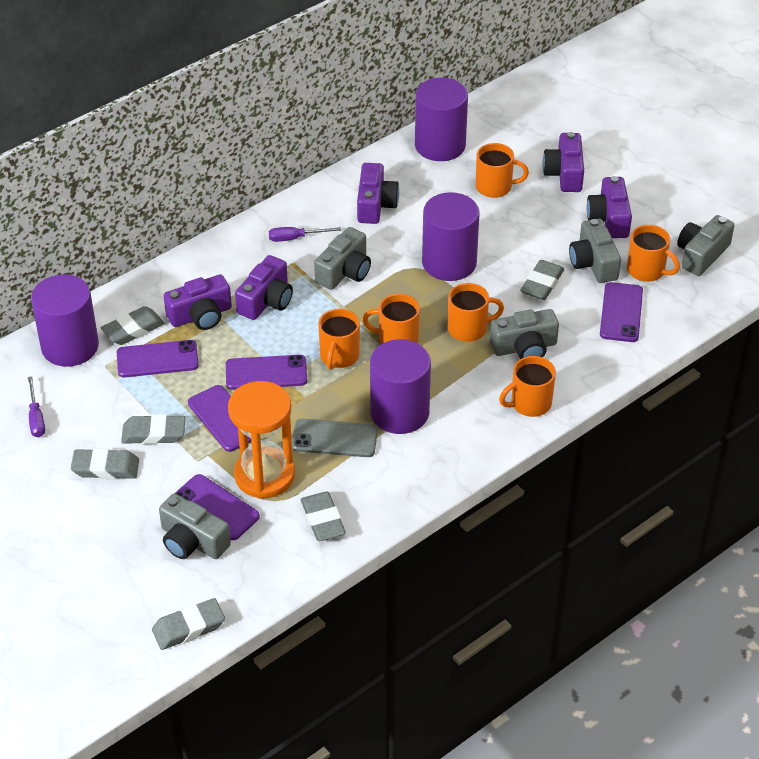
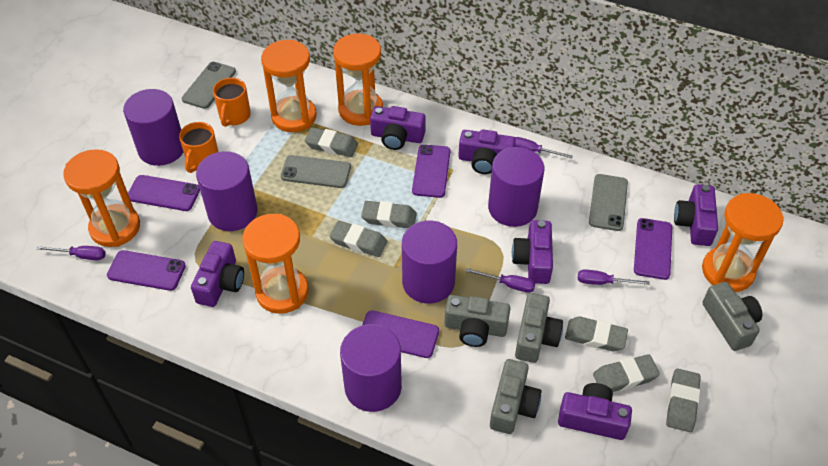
grey camera: [159,493,231,559] [314,227,371,290] [490,309,559,359] [569,219,621,283] [677,215,735,276] = 5 -> [444,295,511,347] [490,359,542,434] [515,293,563,363] [702,282,762,351] = 4
grey phone: [292,419,378,457] = 1 -> [182,62,236,109] [281,155,351,188] [589,174,628,231] = 3
orange hourglass: [228,381,295,499] = 1 -> [63,149,140,247] [242,214,308,314] [261,40,317,132] [333,34,383,126] [702,193,784,292] = 5
orange mug: [318,309,360,370] [362,294,420,344] [448,283,504,342] [476,143,529,198] [499,356,556,417] [627,225,680,282] = 6 -> [179,122,218,173] [213,78,251,127] = 2
purple camera: [163,274,232,330] [235,255,293,320] [357,163,399,224] [543,132,584,192] [587,176,632,238] = 5 -> [191,241,244,307] [370,106,426,150] [458,129,516,174] [512,220,553,284] [558,383,632,440] [674,184,718,246] = 6
purple cylinder: [31,274,99,367] [370,339,431,434] [415,78,468,161] [422,192,480,281] = 4 -> [123,89,183,166] [196,151,258,231] [340,324,402,412] [402,221,457,304] [488,147,544,227] = 5
purple screwdriver: [28,377,45,437] [269,227,341,242] = 2 -> [37,246,106,260] [465,268,535,293] [515,137,573,158] [578,269,650,285] = 4

